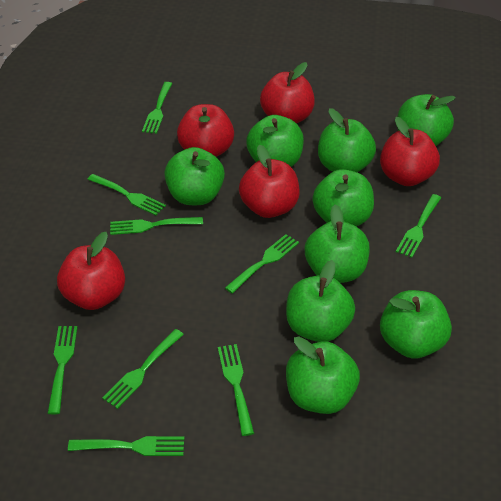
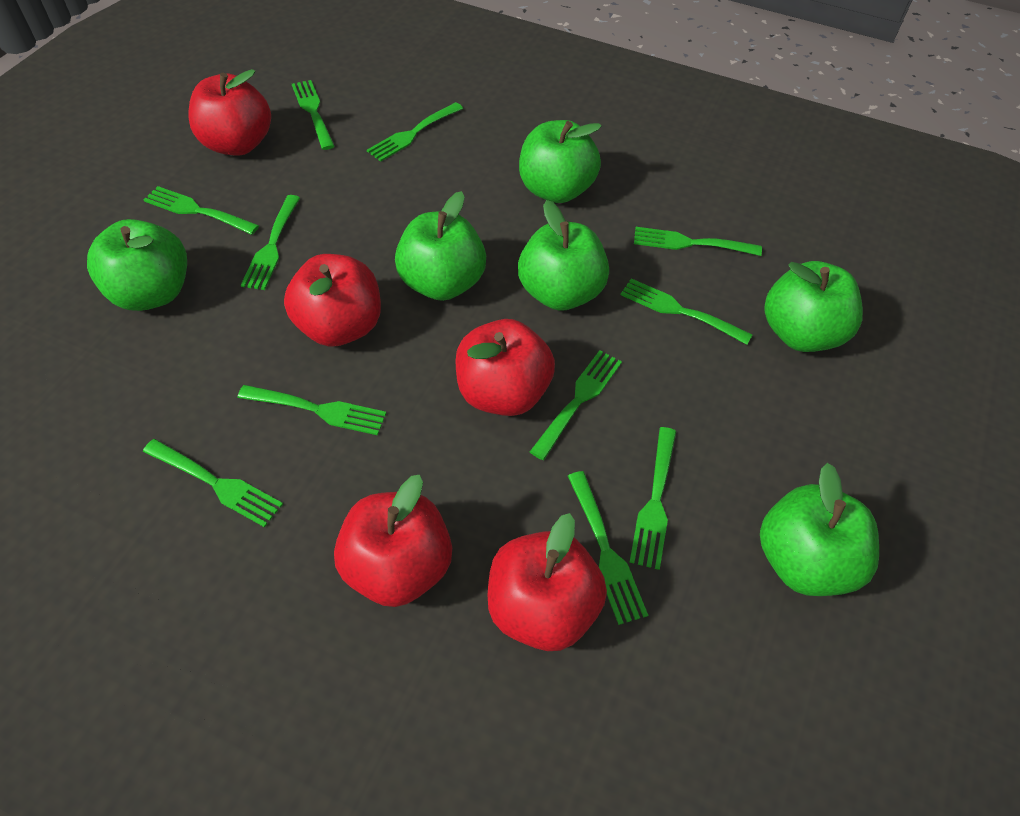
green apple: [164,147,225,205] [246,115,304,167] [286,260,355,342] [286,336,360,414] [305,205,370,283] [312,169,374,226] [318,108,376,172] [380,290,452,359] [398,94,456,146] = 9 -> [87,219,187,311] [395,191,486,301] [518,200,609,311] [519,120,602,203] [760,463,879,596] [764,261,863,352] = 6
green fork: [47,326,78,414] [68,436,184,456] [87,174,166,215] [102,329,184,409] [110,217,203,235] [142,82,172,134] [218,344,254,436] [225,234,299,294] [396,194,441,258] = 9 -> [143,439,283,527] [144,186,259,235] [238,385,386,435] [241,195,300,290] [292,80,335,150] [367,102,463,162] [530,350,622,460] [568,471,648,625] [620,278,752,345] [629,427,676,570] [634,227,762,256] = 11

